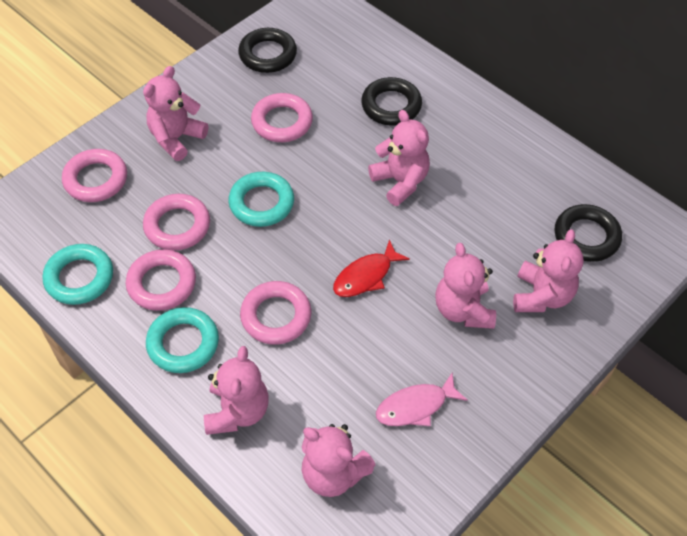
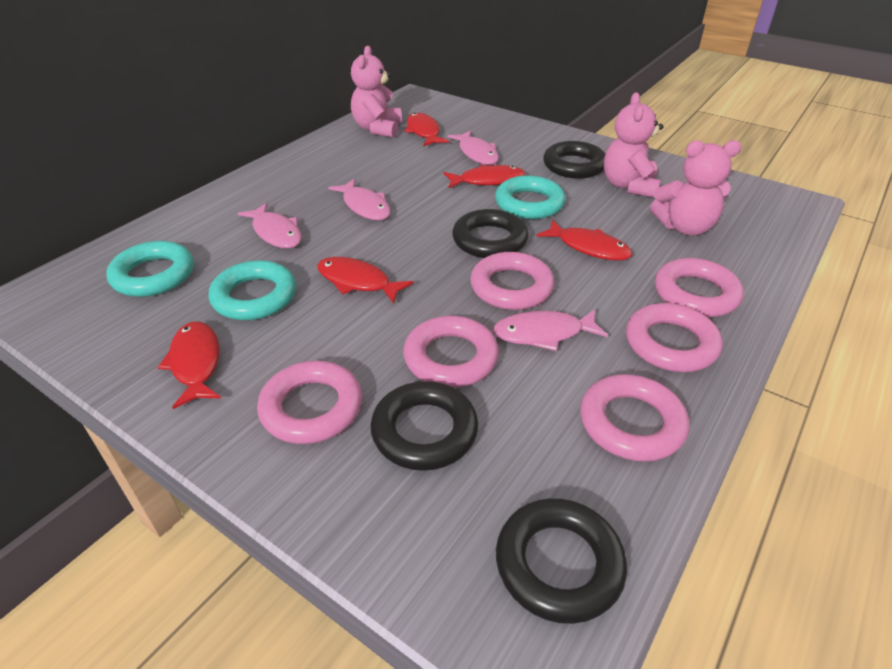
black ring: [238,28,297,73] [361,77,422,126] [555,204,622,262] = 3 -> [371,381,478,471] [452,209,529,258] [496,498,627,624] [543,141,606,179] = 4
pink fish: [376,373,468,426] = 1 -> [237,203,302,248] [328,179,391,220] [447,131,499,165] [493,309,608,351] = 4
pink ring: [62,149,127,202] [126,249,196,311] [143,194,210,251] [240,281,311,345] [251,93,313,142] = 5 -> [257,361,362,444] [403,316,499,388] [470,252,554,310] [580,374,689,462] [626,303,722,372] [655,258,744,317] = 6
pink teddy bear: [143,66,208,161] [204,346,269,435] [302,424,375,497] [368,110,430,206] [435,243,496,329] [513,229,583,312] = 6 -> [351,46,402,138] [604,92,663,198] [650,140,741,236] = 3
red fish: [333,239,410,297] = 1 -> [157,321,221,409] [317,257,414,304] [404,113,449,146] [444,165,526,189] [537,220,632,261] = 5

